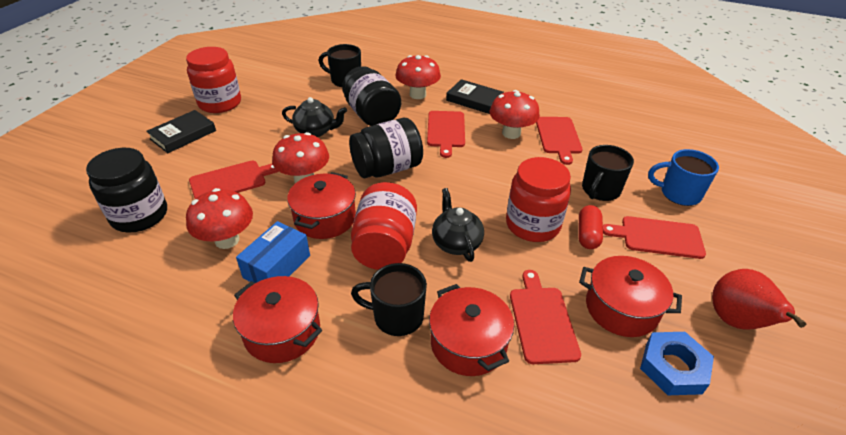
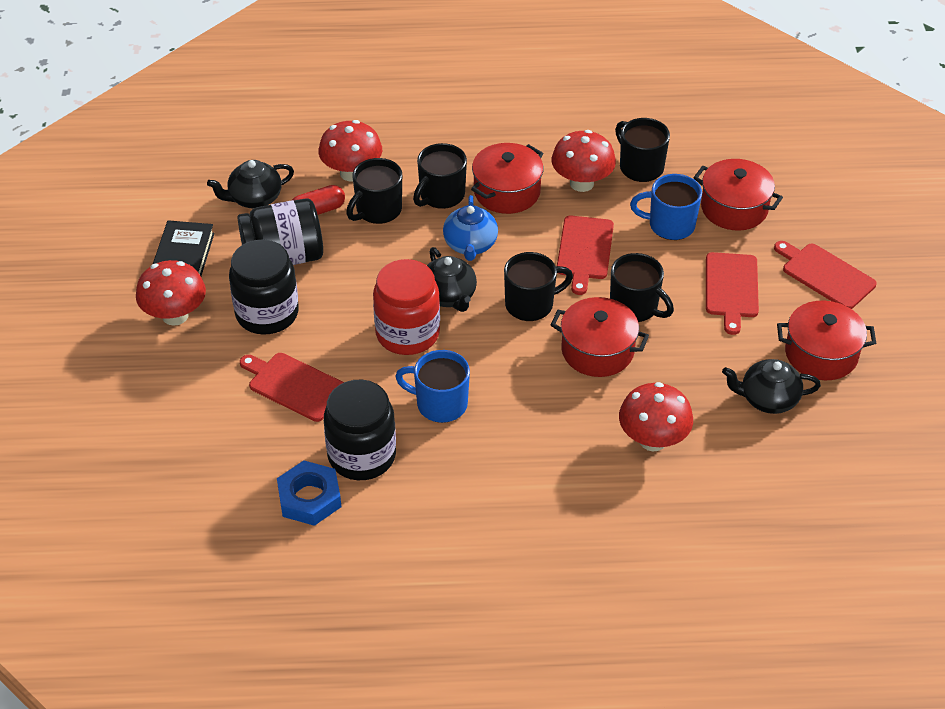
black book: [146,110,216,153] [446,79,504,114] = 2 -> [153,220,215,276] = 1
black mug: [319,44,361,87] [351,263,427,336] [582,145,634,201] = 3 -> [346,158,402,224] [413,143,467,209] [504,252,573,321] [610,253,674,322] [615,118,670,182] = 5
black teapot: [282,97,347,137] [432,188,484,262] = 2 -> [207,160,294,208] [427,247,477,312] [722,359,821,414] = 3
blue box: [236,221,310,283] = 1 -> none = 0
blue mug: [648,149,719,206] = 1 -> [395,350,470,423] [630,174,702,240] = 2
blue teapot: none = 0 -> [443,195,498,261] = 1
red cutting board: [189,161,279,199] [427,111,465,158] [510,270,581,364] [536,117,583,165] [603,216,706,259] = 5 -> [240,353,344,422] [557,216,614,295] [706,252,759,335] [774,241,877,309] = 4
red jar: [186,47,241,113] [351,182,417,270] [506,157,571,242] = 3 -> [373,259,440,355] = 1
red pear: [712,269,806,330] = 1 -> none = 0

